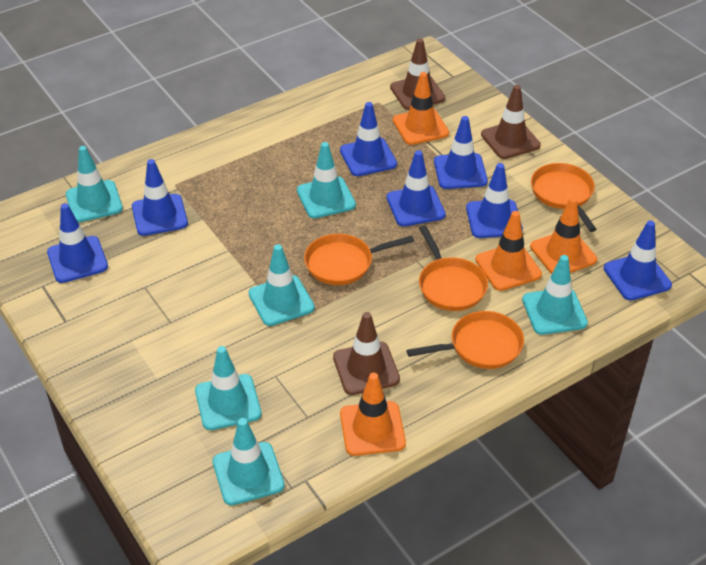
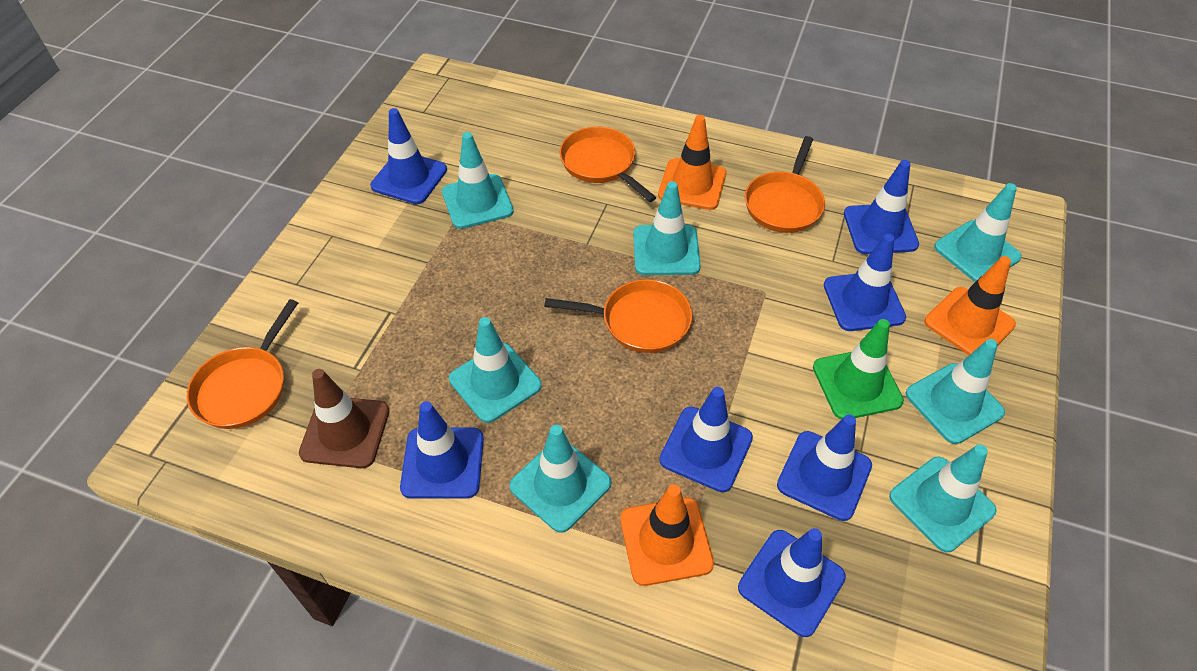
brown traffic cone: [333,312,400,395] [390,38,445,110] [481,85,541,159] = 3 -> [299,369,390,468] = 1
green traffic cone: none = 0 -> [813,319,904,419] = 1
orange traffic cone: [340,373,406,456] [393,72,449,145] [475,211,542,291] [530,197,597,274] = 4 -> [620,484,714,586] [658,115,726,210] [924,256,1016,355] = 3
turquoise traffic cone: [66,146,123,223] [195,346,261,430] [213,418,285,505] [249,244,315,326] [297,142,356,219] [522,255,588,335] = 6 -> [442,132,514,229] [449,317,542,423] [509,424,611,533] [633,181,701,275] [889,444,997,552] [906,339,1005,444] [934,183,1022,282] = 7

